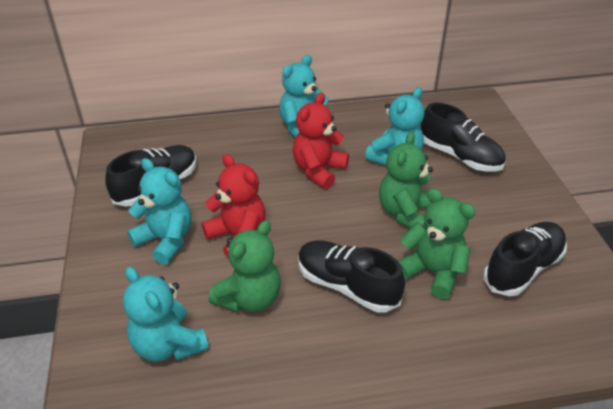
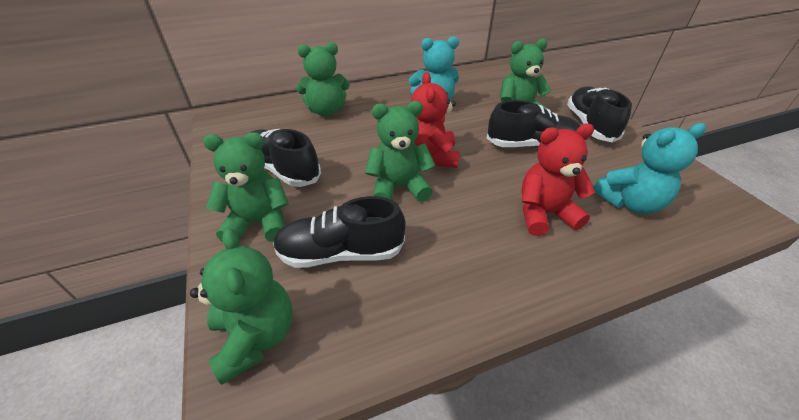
green teddy bear: [209,220,281,313] [379,132,433,229] [398,188,475,300] = 3 -> [190,228,292,385] [203,132,289,242] [296,42,350,116] [365,101,436,202] [500,38,551,109] = 5
turquoise teddy bear: [123,267,209,362] [127,158,191,265] [279,55,333,138] [365,87,425,165] = 4 -> [409,36,459,100] [593,123,706,214] = 2

